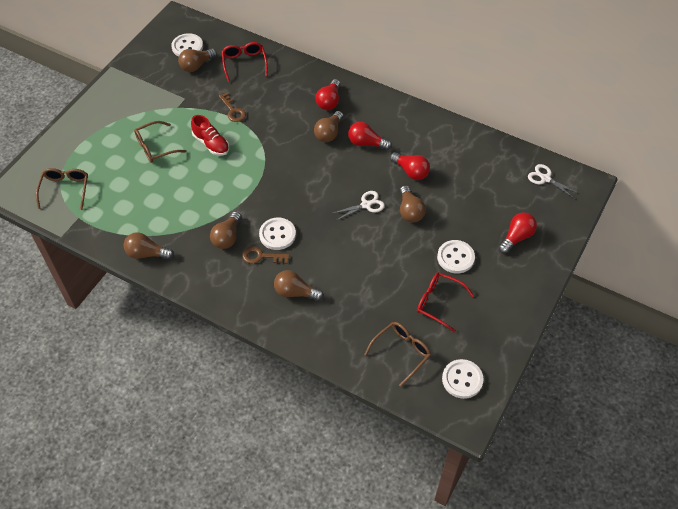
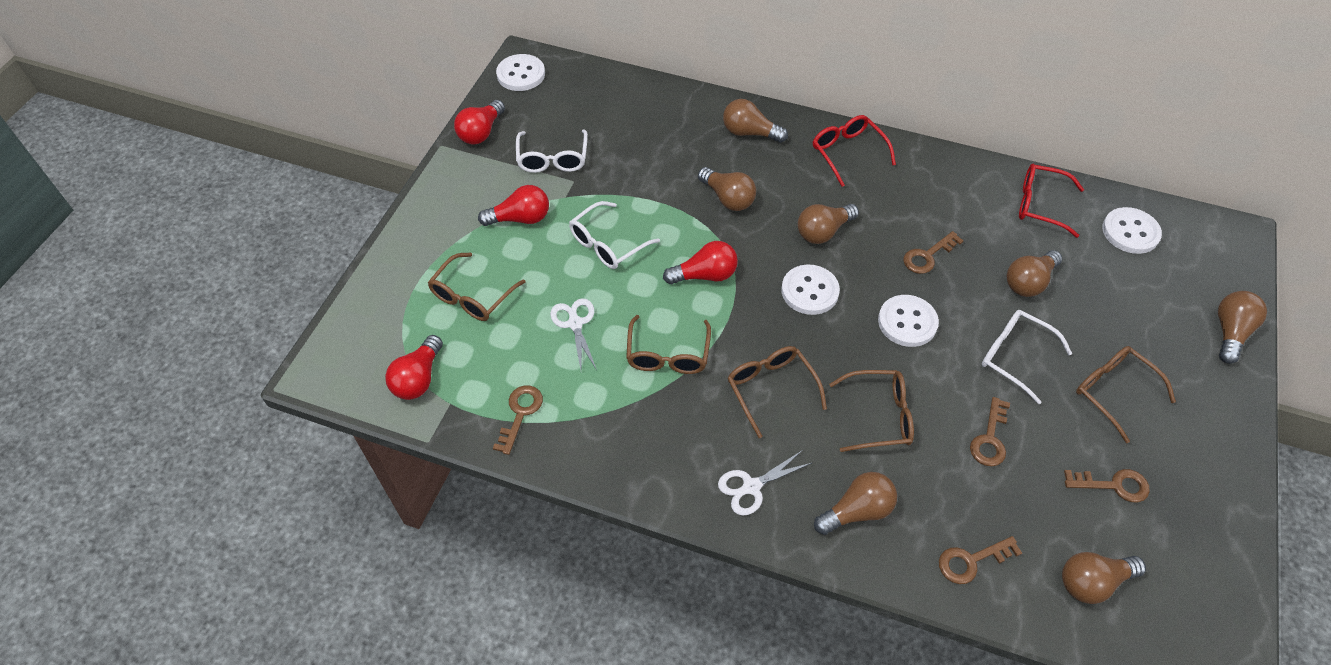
brown glasses: [36,168,88,210] [134,121,186,163] [364,322,431,387] = 3 -> [428,253,526,321] [626,315,711,374] [727,346,827,438] [829,370,914,452] [1076,346,1176,443] = 5
brown key: [219,93,246,122] [242,246,290,264] = 2 -> [493,385,543,455] [904,231,964,274] [939,536,1022,584] [970,397,1010,466] [1064,469,1150,502] = 5
brown light bulb: [124,232,174,259] [178,48,217,72] [210,211,241,249] [274,270,324,301] [314,111,343,142] [400,186,426,222] = 6 -> [698,167,756,211] [723,99,788,143] [798,204,859,244] [814,472,897,535] [1007,250,1062,297] [1062,552,1146,604] [1218,291,1267,364] = 7
red shoe: [191,115,229,156] = 1 -> none = 0
white glasses: none = 0 -> [516,130,588,173] [569,201,660,269] [982,310,1072,404] = 3

